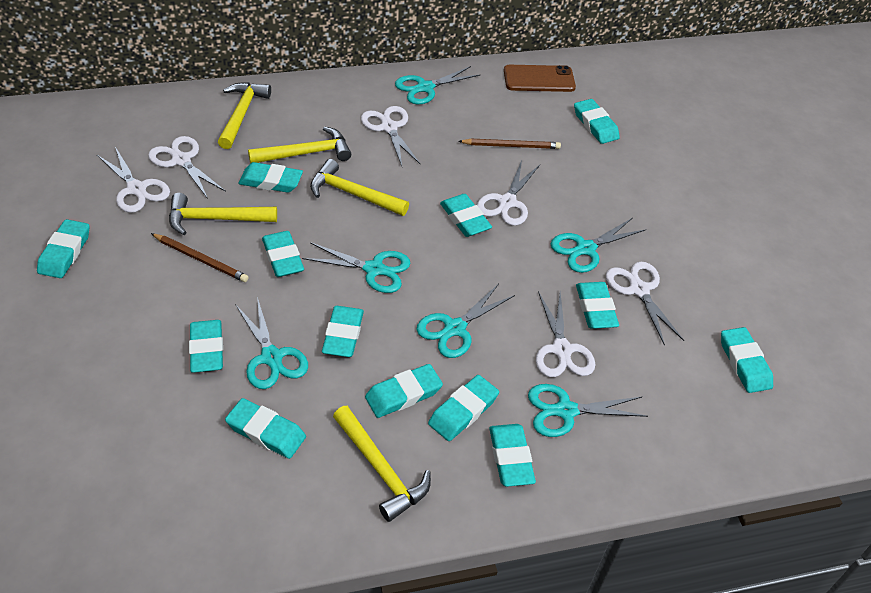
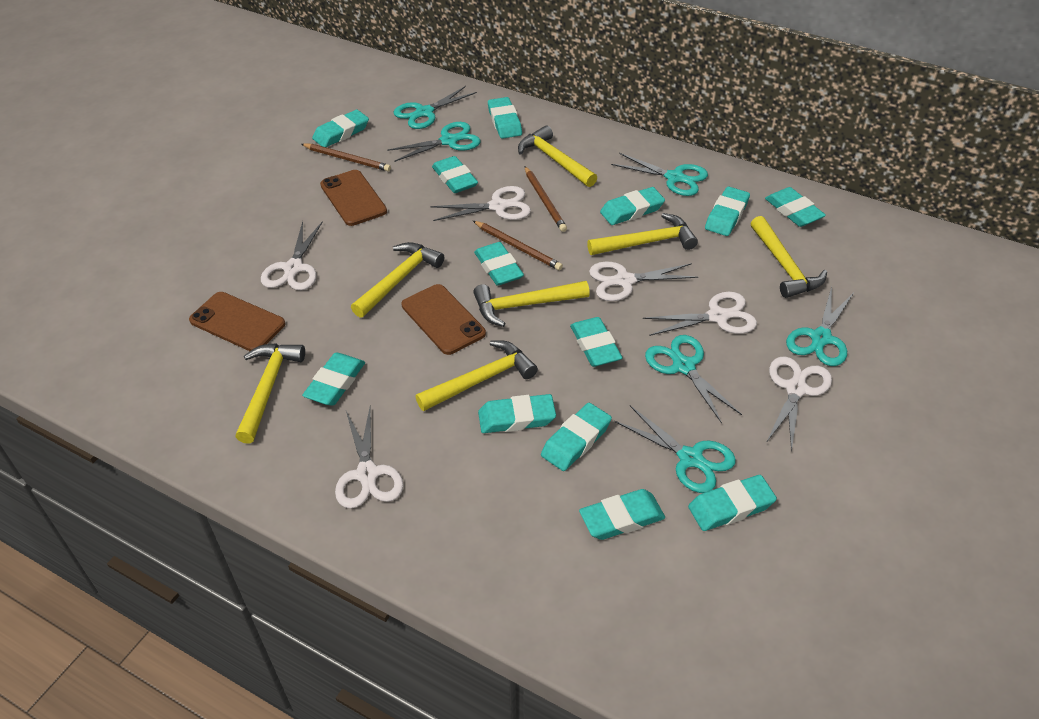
brown pencil: [151,233,249,282] [458,139,561,149] = 2 -> [301,143,391,171] [473,221,563,270] [525,167,567,232] = 3
brown phone: [504,65,576,92] = 1 -> [189,292,285,351] [320,170,387,226] [402,284,486,355] = 3
yellow hammer: [169,193,277,235] [218,82,271,149] [248,126,351,164] [310,159,409,216] [333,406,431,522] = 5 -> [235,343,305,444] [351,242,444,318] [415,340,538,411] [473,281,590,327] [518,125,597,187] [587,213,698,255] [751,216,827,298] = 7

